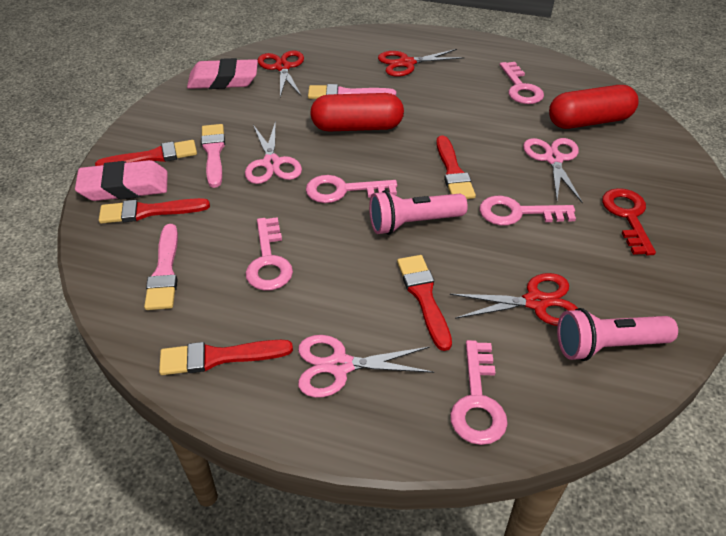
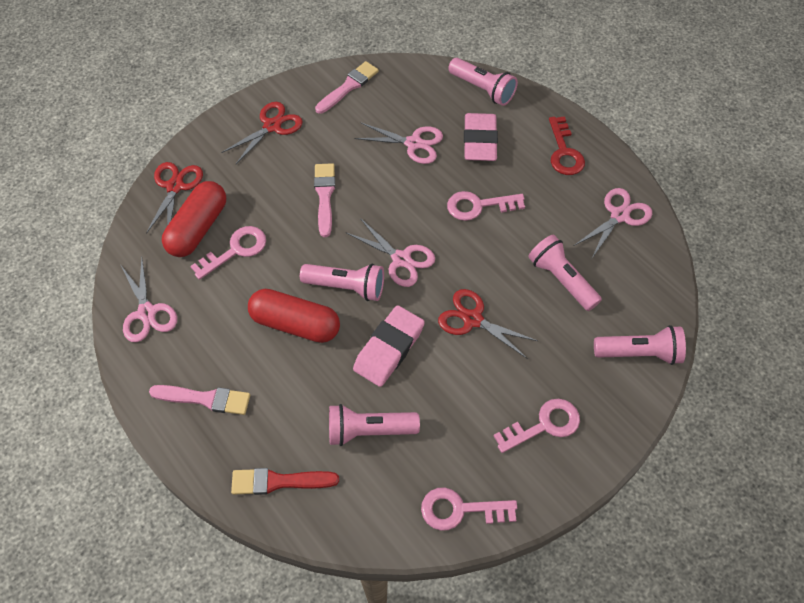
pink flashlight: [369,190,468,235] [557,308,678,361] = 2 -> [300,264,384,301] [329,404,420,446] [448,58,518,106] [528,235,602,311] [594,325,686,365] = 5
pink key: [246,217,293,290] [306,175,397,203] [450,340,508,445] [479,196,576,226] [500,62,544,104] = 5 -> [190,226,266,280] [421,487,517,531] [447,191,525,221] [493,399,580,453] = 4
pink scissors: [245,121,302,184] [298,335,434,398] [523,138,583,203] = 3 -> [121,258,177,342] [347,218,435,287] [355,122,443,164] [574,188,652,258] = 4
red brush: [95,140,197,166] [99,198,210,224] [159,340,293,375] [397,255,452,351] [436,135,476,199] = 5 -> [231,468,339,495] = 1

